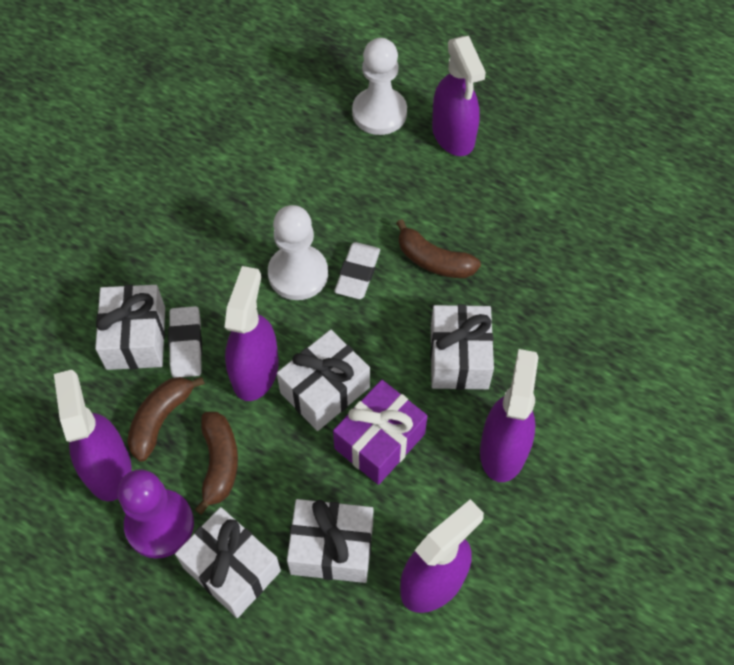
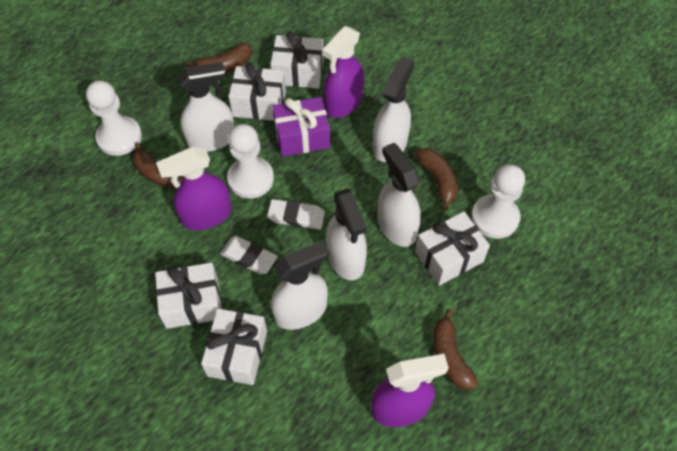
brown banana: [127,377,205,462] [195,412,238,515] [396,219,481,278] = 3 -> [133,142,184,189] [186,43,252,73] [415,148,458,211] [433,309,478,390] = 4
purple pawn: [118,469,194,559] = 1 -> none = 0
purple spray bottle: [54,370,132,501] [224,266,279,401] [400,499,484,613] [432,36,486,156] [480,349,538,482] = 5 -> [156,147,232,230] [322,26,364,118] [371,354,449,427] = 3
white pawn: [268,205,328,300] [352,38,407,135] = 2 -> [86,80,142,156] [227,124,274,199] [471,164,525,239] = 3
white spray bottle: none = 0 -> [177,62,234,152] [271,241,329,330] [326,188,367,280] [373,57,414,162] [378,143,421,247] = 5

